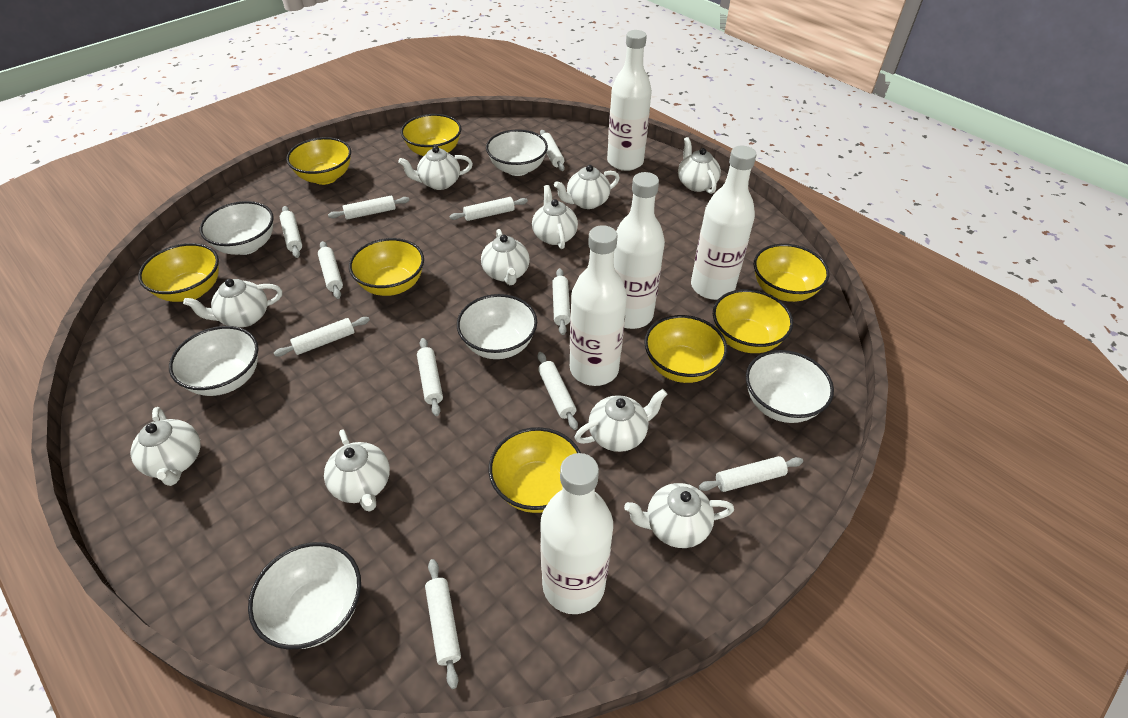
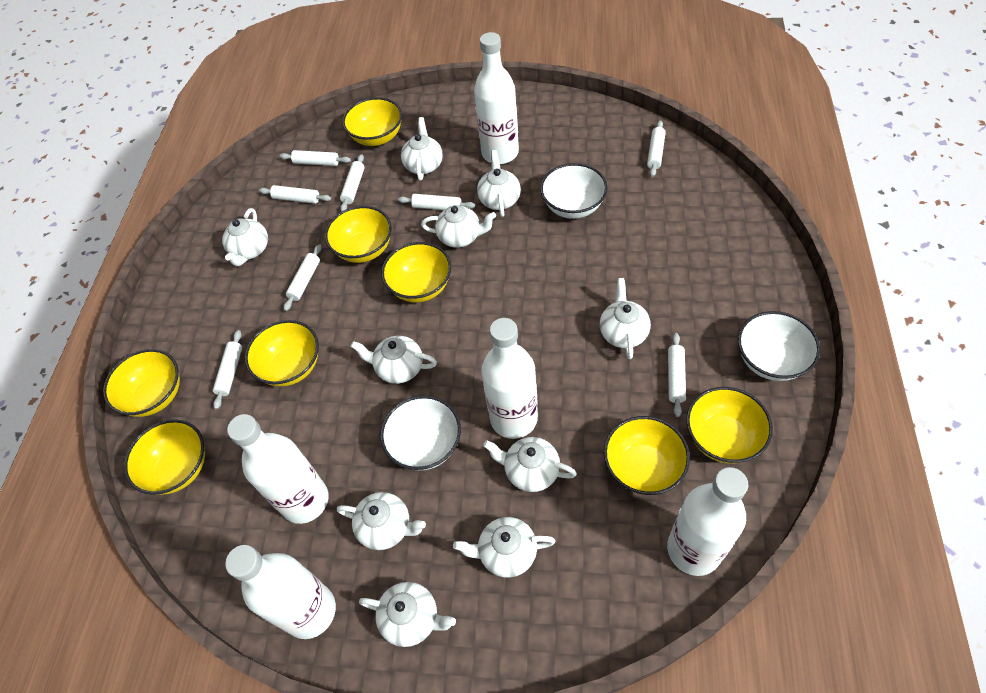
white bowl: [169,326,258,396] [200,201,274,255] [248,542,361,650] [457,294,537,359] [486,130,548,176] [746,350,834,423] = 6 -> [380,395,461,471] [540,163,608,219] [738,311,820,381] = 3
white rolling pin: [274,317,370,357] [280,206,302,258] [318,241,343,299] [328,196,410,220] [417,338,443,416] [425,559,461,689] [449,197,528,221] [537,352,578,430] [540,130,565,171] [552,268,570,335] [699,456,803,492] = 11 -> [213,330,242,409] [259,185,331,204] [279,150,351,166] [284,244,322,311] [340,154,364,212] [398,194,475,210] [647,120,666,177] [668,333,686,417] = 8

